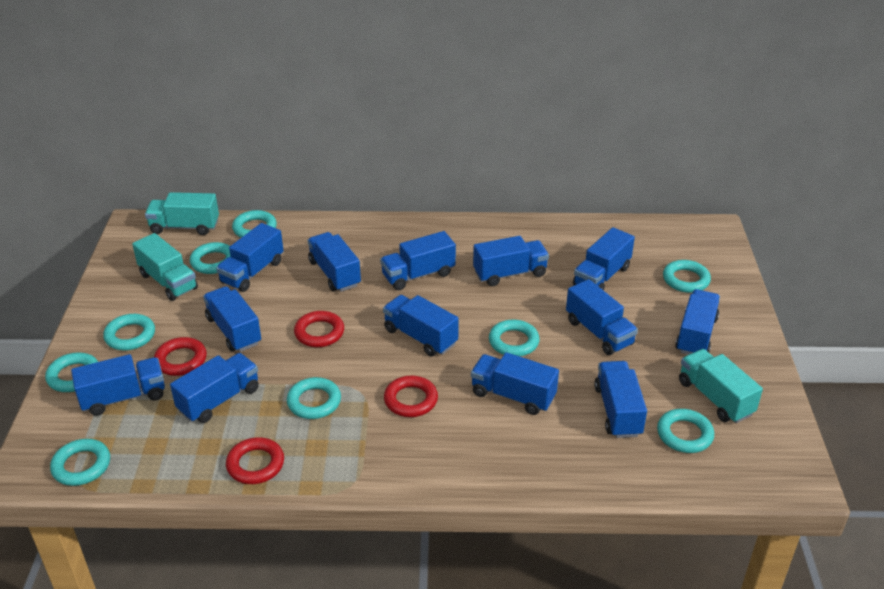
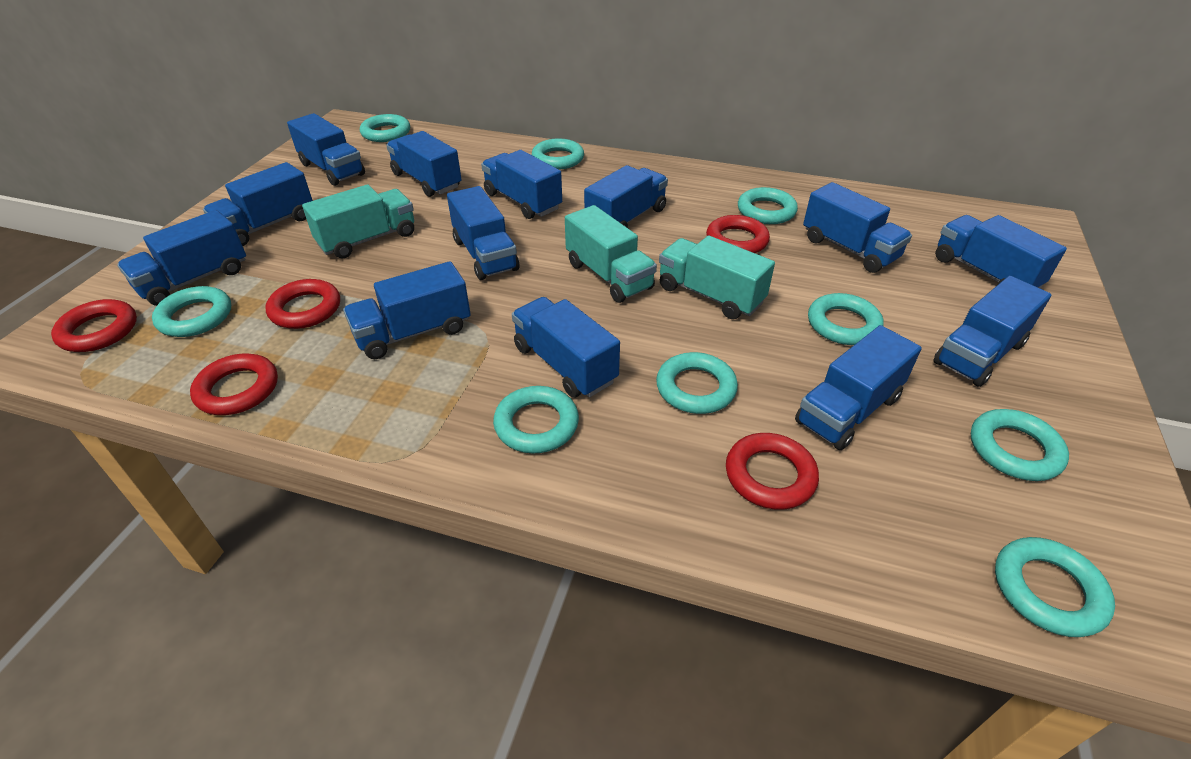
red ring: [154,337,207,376] [226,437,284,484] [294,311,344,347] [384,376,438,417] = 4 -> [51,299,137,352] [190,353,278,415] [266,279,340,329] [706,215,770,253] [726,433,819,510] = 5

